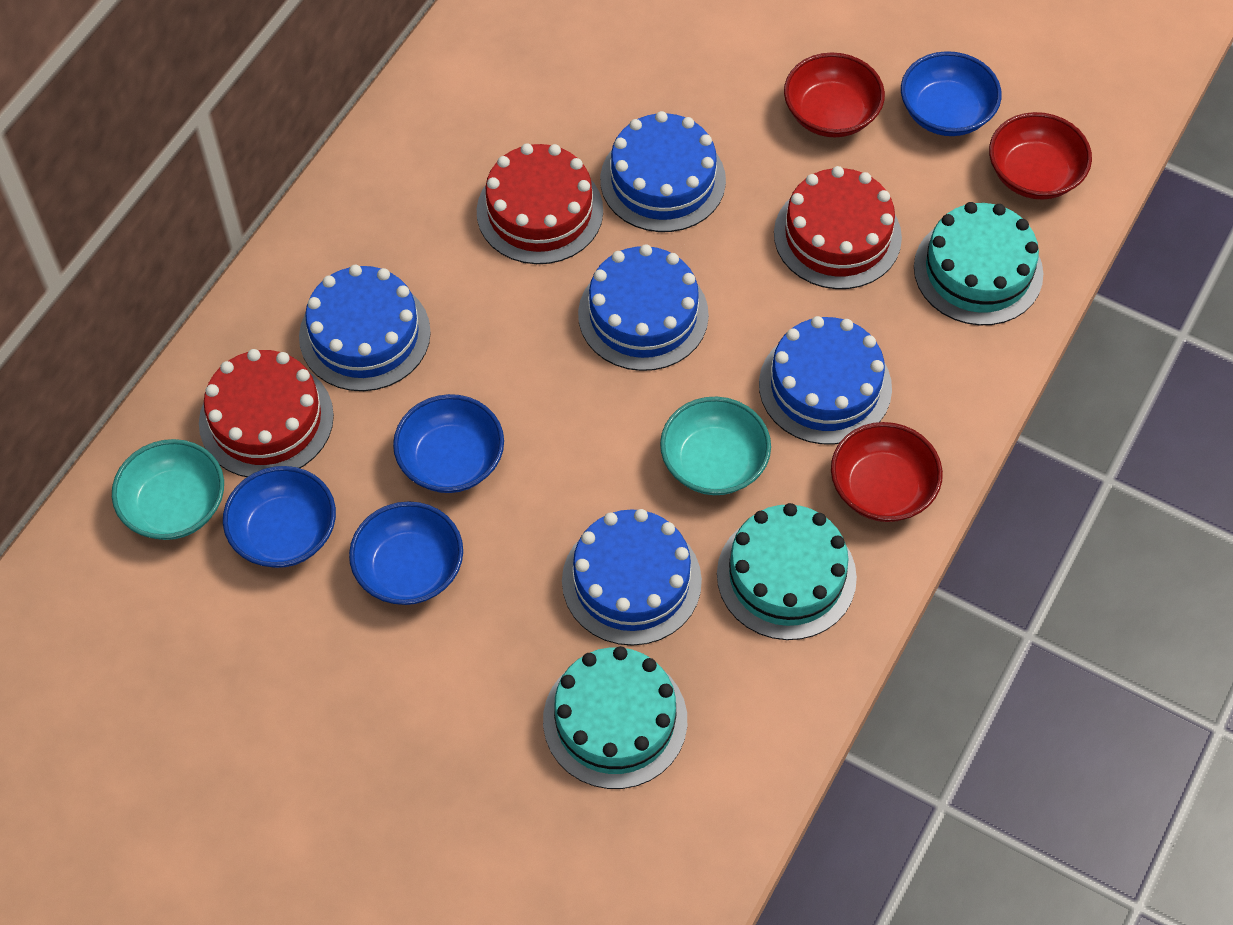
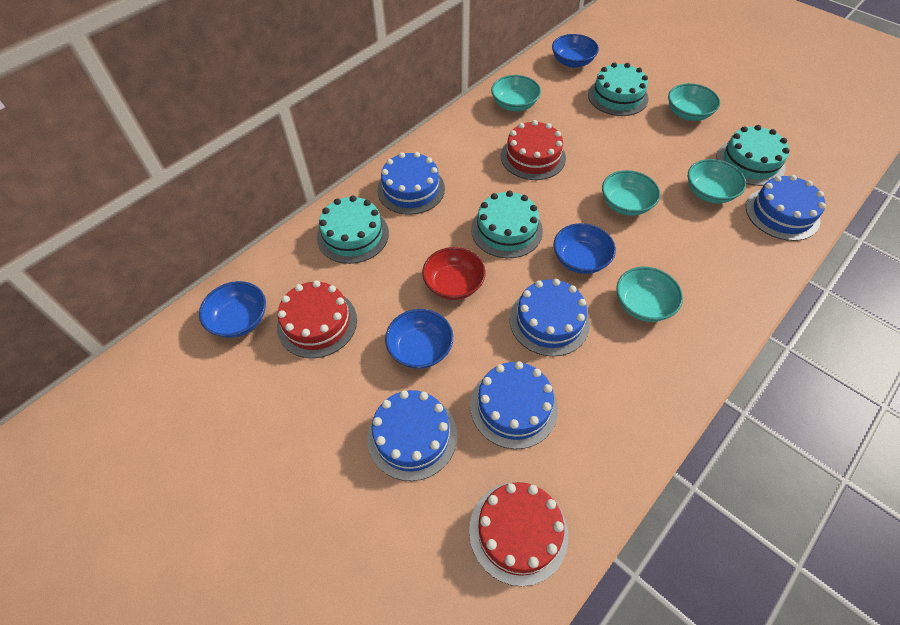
red bowl: [784,53,885,138] [831,422,943,522] [989,112,1092,199] = 3 -> [422,247,486,300] = 1
turquoise bowl: [112,439,224,540] [660,397,771,495] = 2 -> [491,75,541,111] [602,170,660,216] [616,267,683,322] [668,83,720,121] [688,159,746,204] = 5
turquoise cake: [543,646,687,789] [717,503,857,640] [914,202,1043,325] = 3 -> [317,196,389,264] [471,191,543,258] [588,62,649,116] [717,125,790,186] = 4

